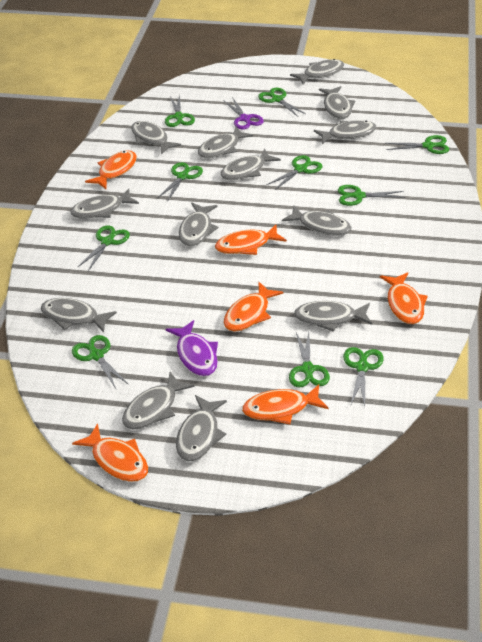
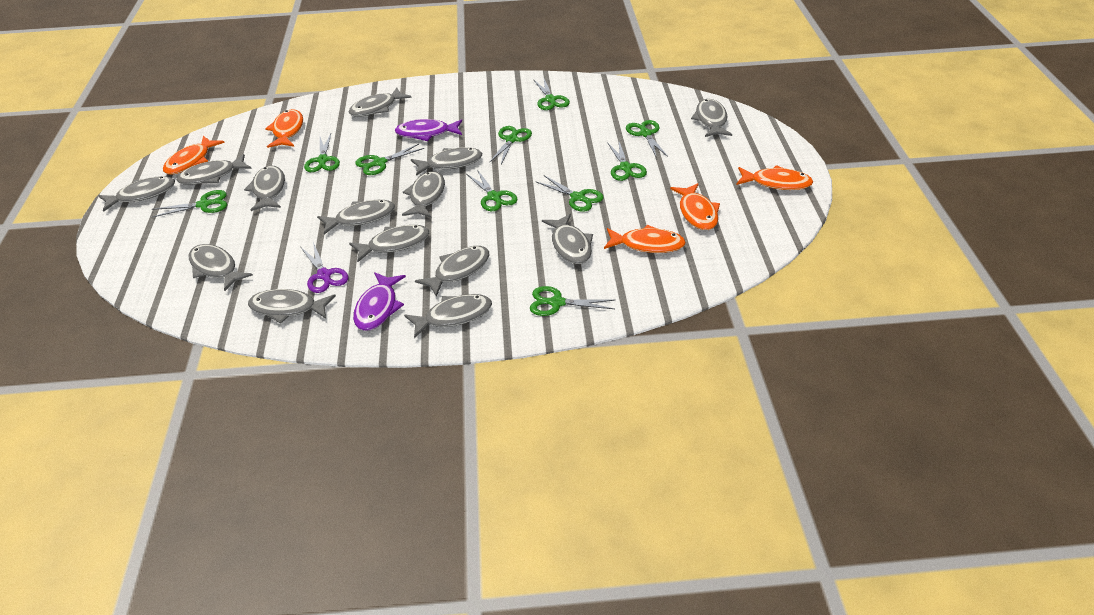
grey fish: [41,298,117,332] [70,189,139,218] [122,372,194,429] [131,121,181,154] [176,395,227,461] [179,203,218,246] [198,127,253,158] [220,149,281,180] [282,206,352,236] [290,59,344,85] [294,301,372,332] [314,120,377,144] [319,86,355,119] = 13 -> [98,176,175,212] [176,154,252,185] [189,244,253,291] [244,166,285,211] [248,289,336,324] [317,200,395,234] [349,88,412,117] [349,225,429,263] [402,171,445,218] [404,294,492,338] [411,147,482,176] [415,246,489,297] [542,214,593,264] [691,99,732,137] = 14
orange fish: [72,423,148,482] [85,150,137,189] [215,225,287,255] [224,282,283,332] [242,385,329,424] [380,272,428,324] = 6 -> [163,136,225,175] [265,109,303,148] [604,225,686,253] [670,183,720,230] [736,165,813,190] = 5
purple fish: [166,320,218,376] = 1 -> [353,272,406,331] [395,119,462,141] = 2

